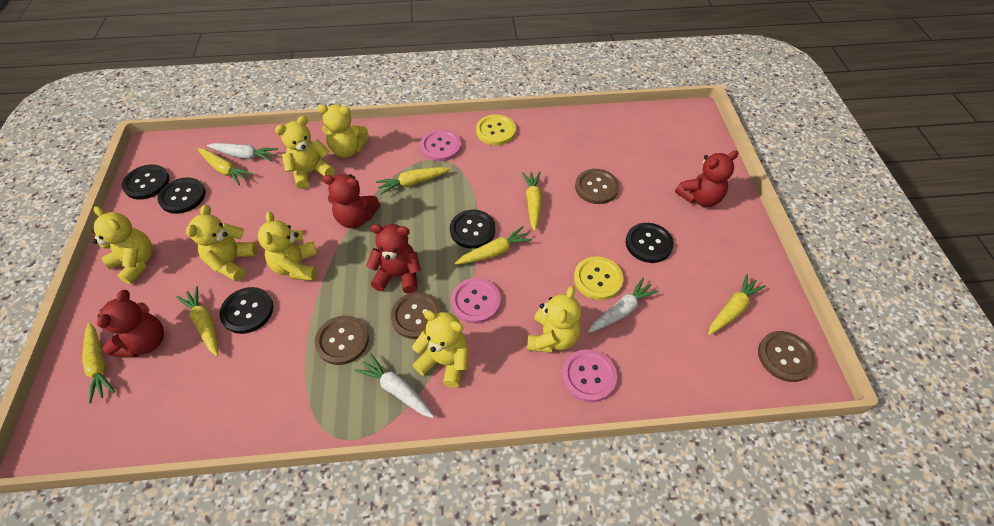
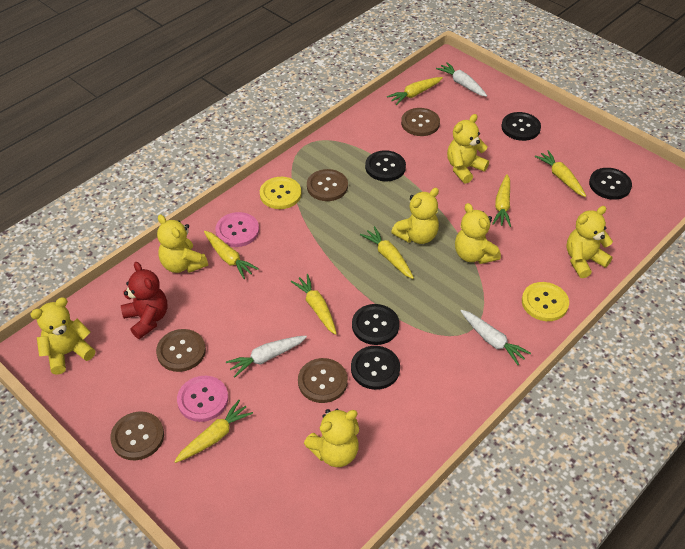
brown button: [315,315,369,365] [391,292,442,339] [575,169,619,204] [758,331,816,382] = 4 -> [110,411,164,460] [156,329,206,372] [298,358,348,403] [307,169,348,201] [401,108,440,136] = 5
pink button: [420,129,461,161] [451,278,501,324] [562,349,617,402] = 3 -> [177,376,228,422] [216,212,259,247] = 2
red teddy bear: [97,290,164,357] [323,174,380,228] [366,224,421,294] [675,150,738,207] = 4 -> [121,262,167,339] = 1

